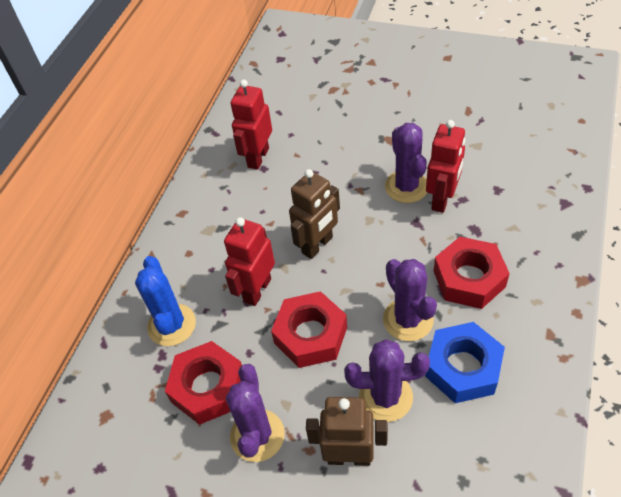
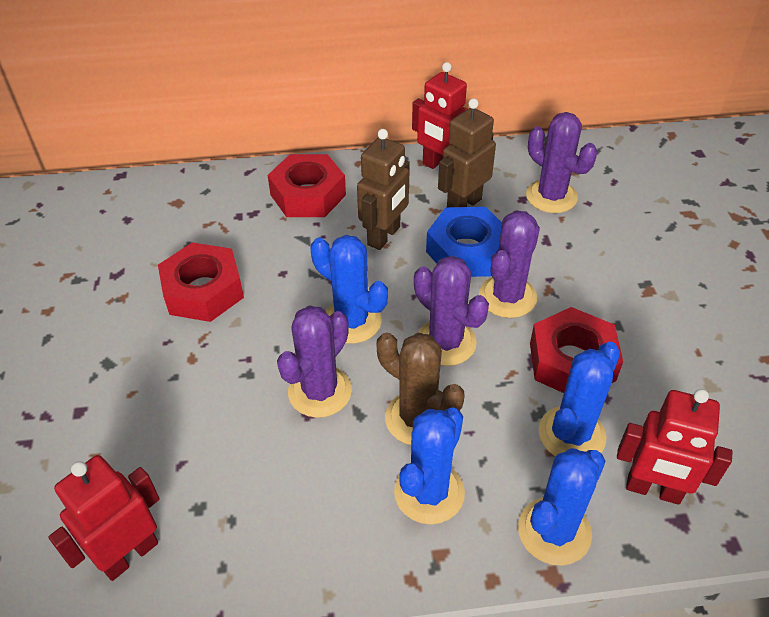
blue cactus: [135,256,196,346] = 1 -> [310,235,388,344] [394,407,465,524] [518,448,605,566] [539,342,620,457] = 4
brown cactus: none = 0 -> [377,332,465,445] = 1

